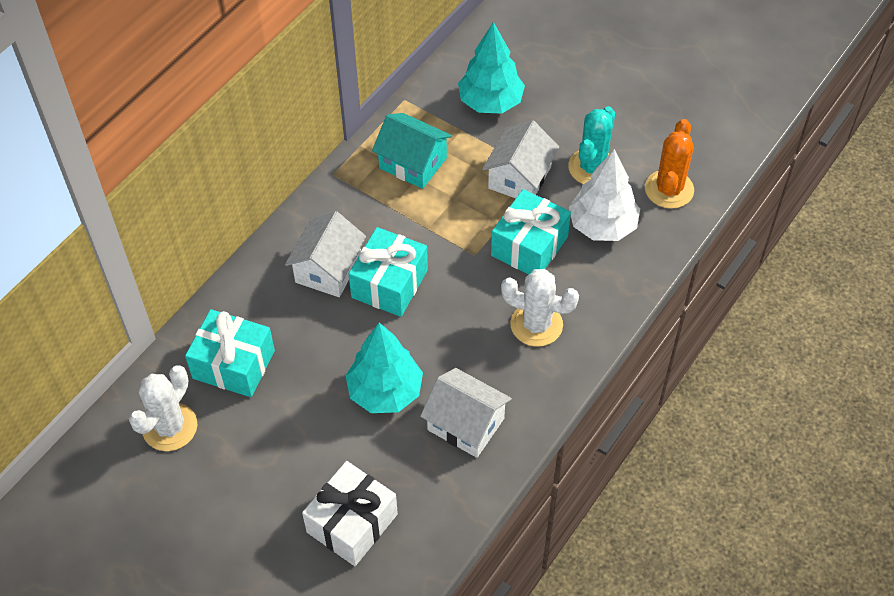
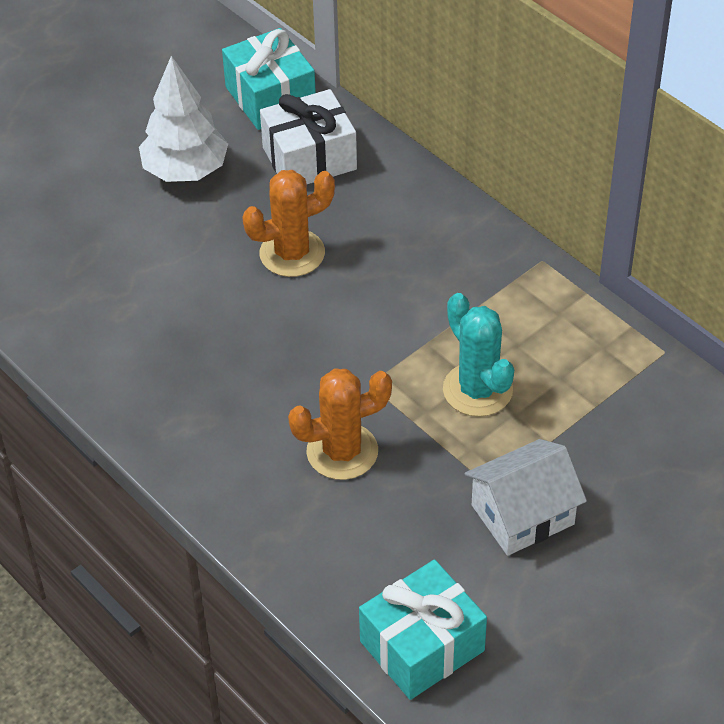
orange cactus: [645,119,694,209] = 1 -> [242,170,335,277] [288,369,392,480] = 2
turquoise gift: [185,309,275,397] [348,227,428,317] [491,189,571,274] = 3 -> [222,28,316,130] [359,559,487,700] = 2
turquoise house: [372,113,452,189] = 1 -> none = 0
turquoise tree: [345,323,423,413] [458,22,525,114] = 2 -> none = 0
white cactus: [129,365,197,451] [501,269,579,347] = 2 -> none = 0
white house: [285,211,366,297] [420,368,512,458] [482,121,559,198] = 3 -> [465,439,587,556] = 1

